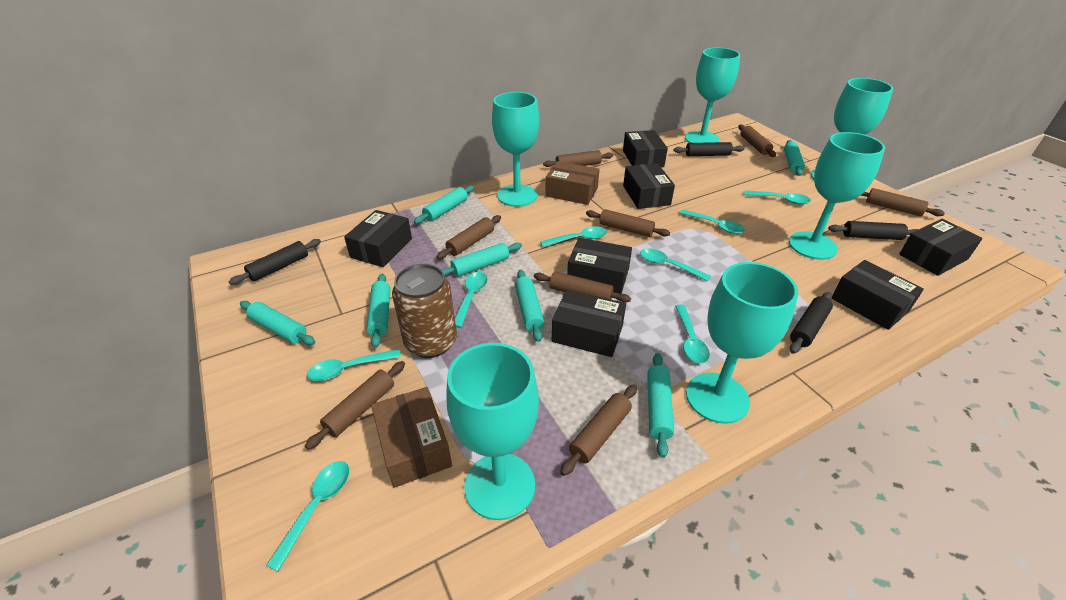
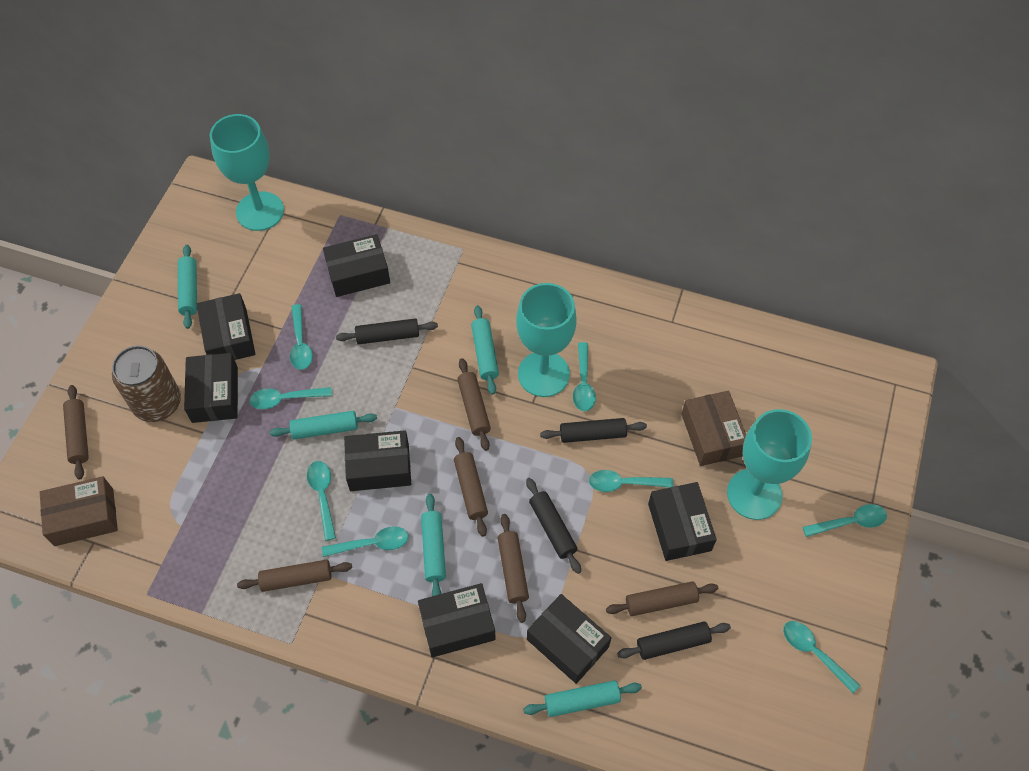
brown rolling pin: [305,361,405,450] [437,215,501,259] [534,271,631,303] [543,150,613,167] [560,385,637,476] [586,209,670,237] [738,124,776,157] [860,188,945,216] = 8 -> [63,385,89,480] [237,560,352,592] [454,437,488,537] [457,358,491,451] [498,514,529,623] [606,581,718,616] = 6
turquoise goblet: [446,343,539,520] [492,92,539,207] [685,47,740,143] [686,262,798,424] [789,132,885,260] [811,78,893,179] = 6 -> [210,114,284,231] [516,283,577,397] [727,409,812,520] = 3
turquoise rolling pin: [240,301,315,345] [367,274,391,348] [414,185,474,224] [441,243,522,277] [515,269,544,342] [647,353,674,458] [784,140,805,176] = 7 -> [178,245,197,329] [270,411,377,439] [421,494,446,596] [471,305,499,395] [523,680,642,717] = 5

